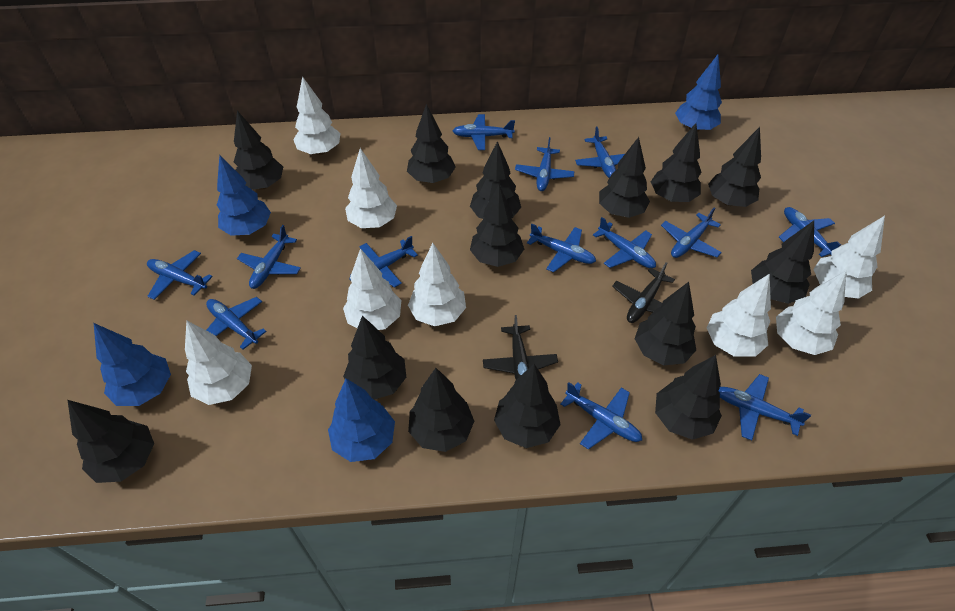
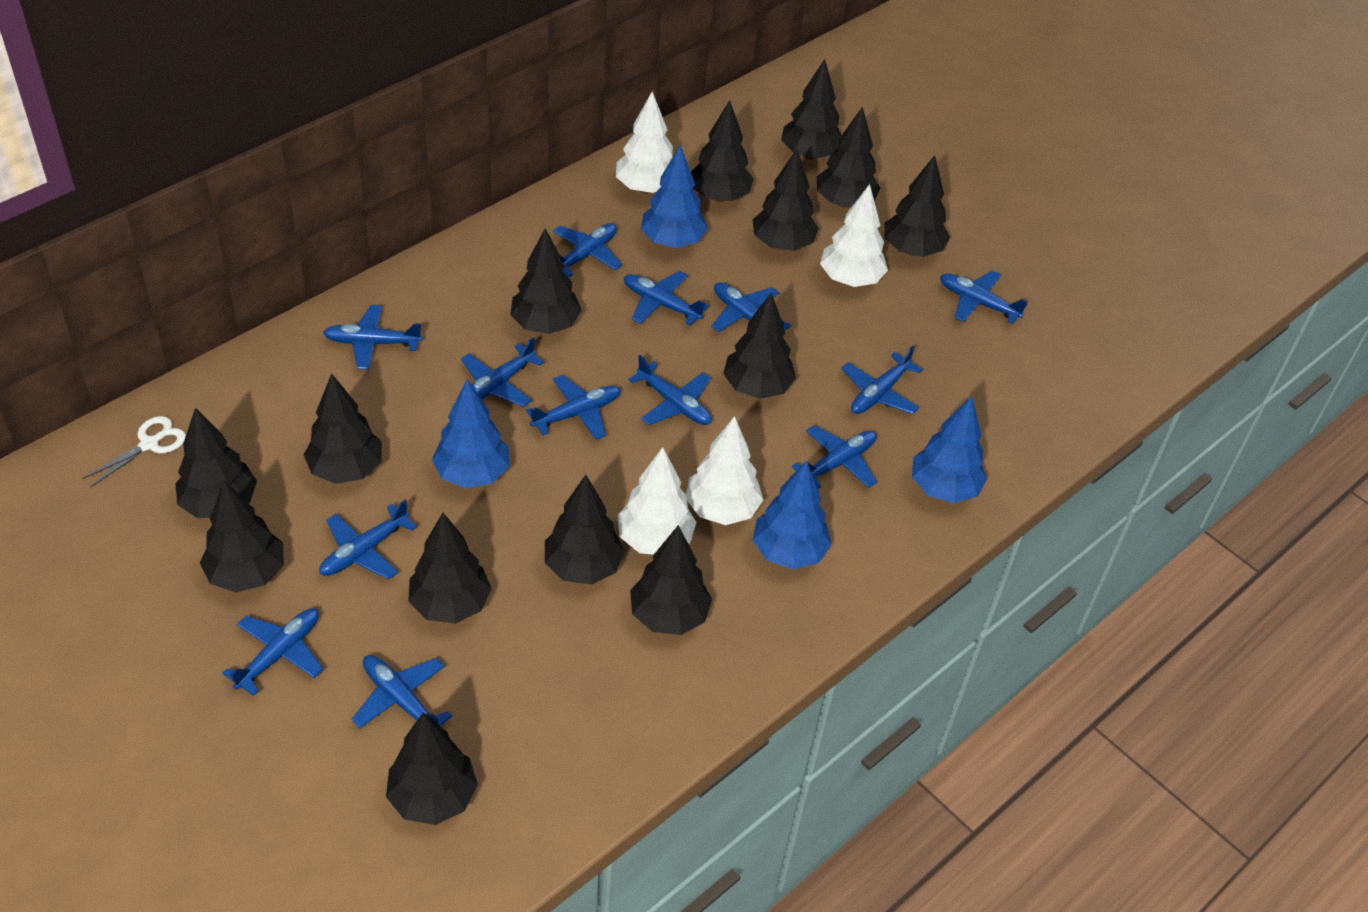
black plane: [483,315,558,380] [612,262,675,323] = 2 -> none = 0
white scissors: none = 0 -> [82,416,186,487] = 1
white tree: [185,320,252,405] [293,76,340,155] [343,248,401,330] [345,148,397,228] [408,243,466,326] [707,274,771,357] [776,271,846,355] [813,216,885,299] = 8 -> [616,92,673,193] [617,447,696,555] [686,416,763,525] [820,184,888,287] = 4

